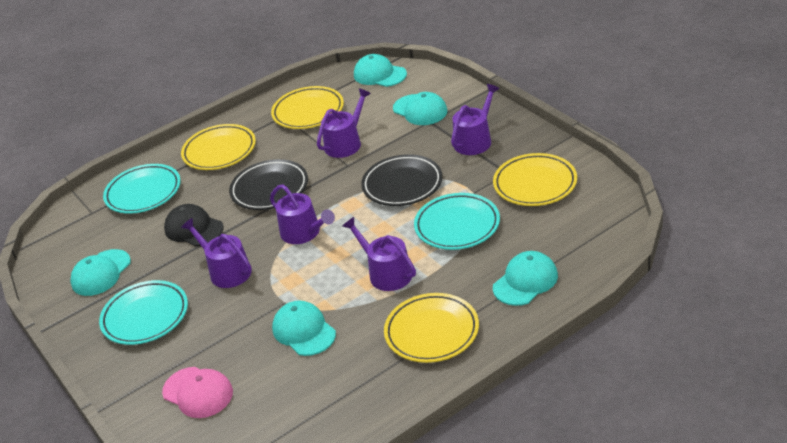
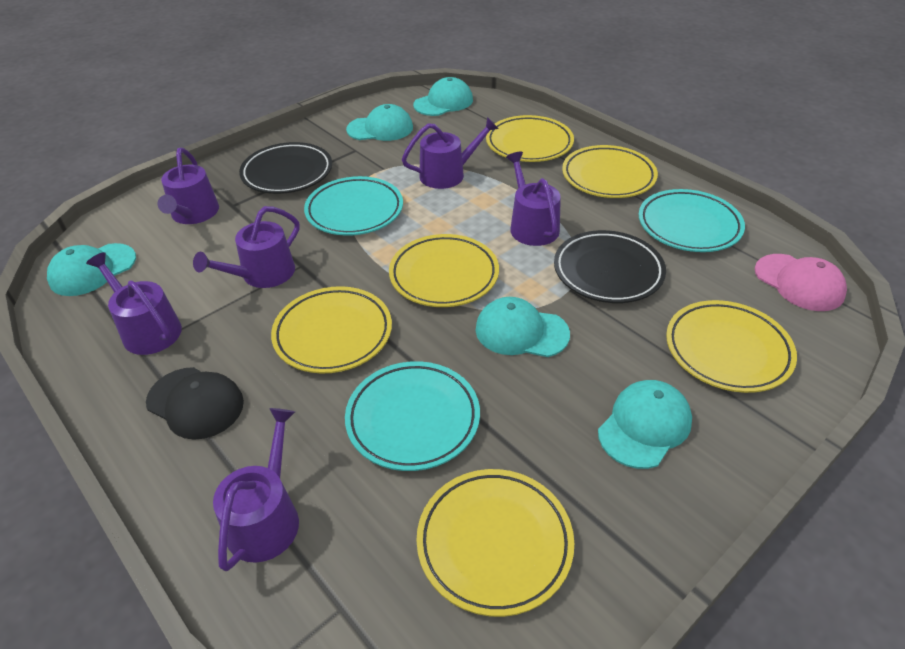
purple watering can: [181,218,252,288] [270,184,335,244] [317,88,371,158] [342,217,416,291] [451,84,500,155] = 5 -> [86,252,182,355] [158,148,219,224] [193,206,299,288] [213,408,299,571] [402,117,499,189] [506,152,561,246] = 6
yellow plate: [181,124,256,170] [271,86,344,129] [384,293,479,363] [493,153,577,206] = 4 -> [271,286,392,374] [389,234,499,307] [416,469,574,617] [486,115,574,162] [562,145,658,198] [666,300,797,393] = 6

